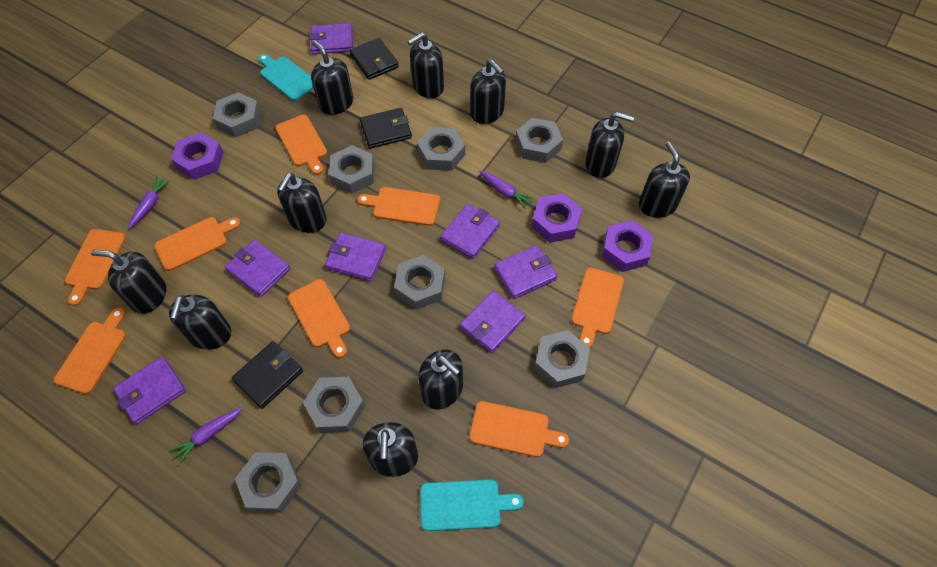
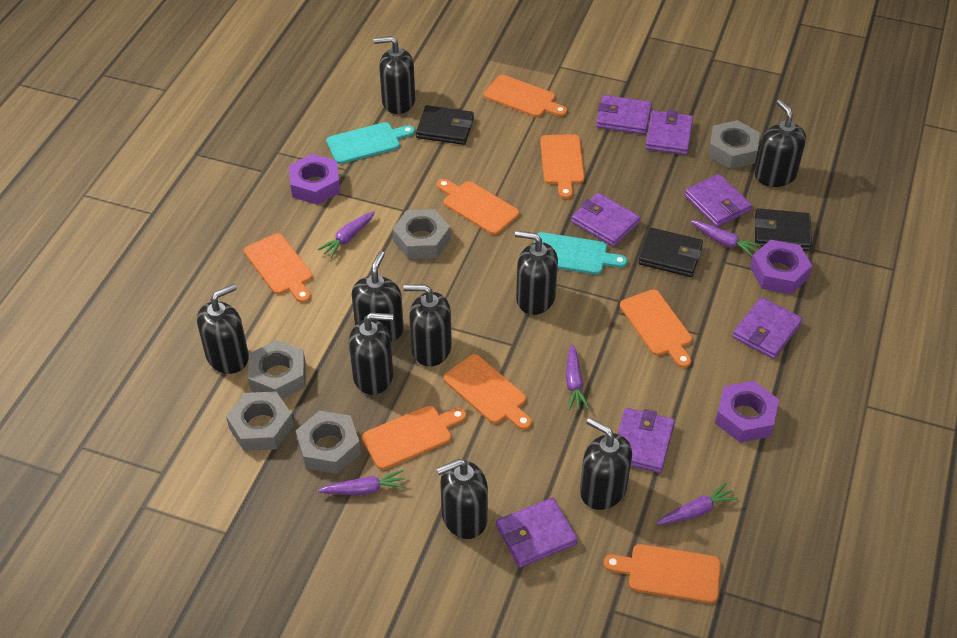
black soap dispenser: [91,249,166,314] [169,295,232,350] [277,173,327,233] [311,40,353,115] [362,422,418,477] [408,32,444,98] [418,349,463,409] [470,59,506,124] [585,112,634,178] [639,142,690,218] = 10 -> [197,284,249,374] [349,313,393,395] [352,251,404,342] [374,36,415,114] [404,284,452,366] [436,459,488,539] [515,231,558,315] [580,418,632,510] [755,99,806,187] = 9
grey nut: [213,92,261,137] [235,452,302,512] [303,377,365,433] [329,145,375,194] [394,255,445,309] [417,127,465,171] [515,118,563,163] [534,330,590,388] = 8 -> [226,391,294,451] [248,340,306,399] [296,411,361,474] [392,209,451,259] [708,120,760,169] = 5
purple carrot: [129,176,171,229] [169,408,242,465] [479,171,535,209] = 3 -> [317,211,375,258] [318,470,406,495] [566,344,589,410] [656,483,738,525] [690,220,761,257] = 5

